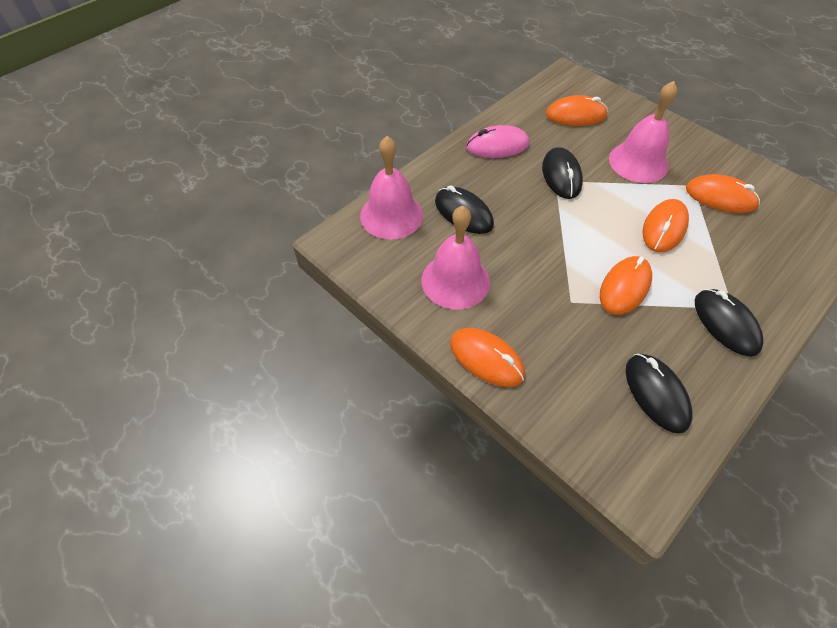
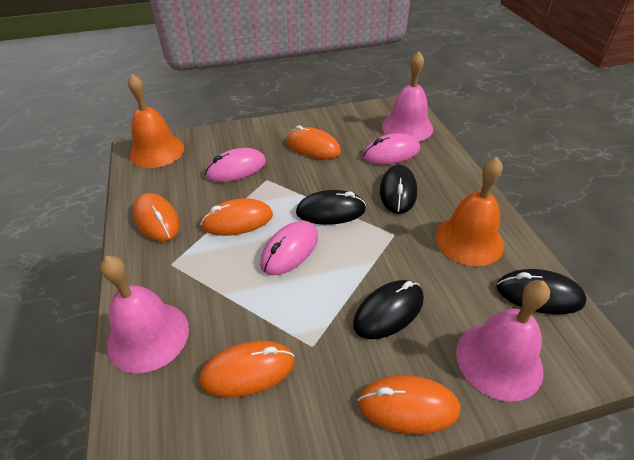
orange bell: none = 0 -> [128,74,184,168] [435,157,504,266] = 2
pink mouse: [466,125,529,158] = 1 -> [205,148,266,182] [260,221,318,275] [362,133,420,165] = 3

